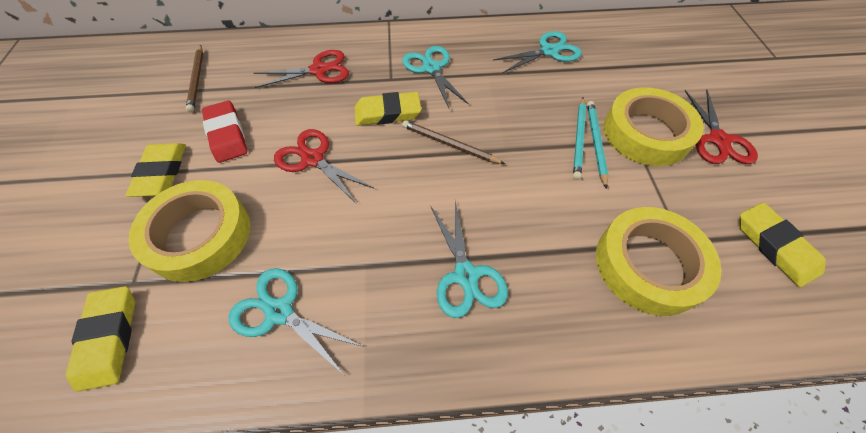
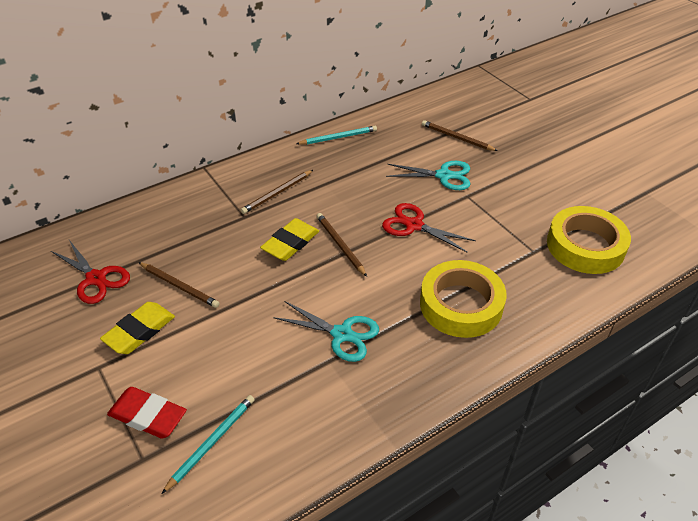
brown pencil: [186,45,203,112] [402,120,505,164] = 2 -> [138,262,219,308] [241,170,313,214] [317,213,367,277] [422,120,498,151] = 4
red scissors: [254,50,349,88] [274,129,375,204] [684,89,758,164] = 3 -> [51,240,130,304] [382,203,476,253] = 2
turquoise scissors: [228,268,364,375] [402,46,469,110] [430,201,508,318] [493,31,582,73] = 4 -> [273,301,379,362] [386,161,470,190] = 2
yellow eraser: [66,286,135,392] [125,143,186,197] [355,92,421,126] [739,202,826,287] = 4 -> [100,302,175,354] [260,218,319,261] = 2
yellow tape: [129,180,250,282] [596,207,722,316] [604,87,704,166] = 3 -> [420,260,507,338] [547,206,631,274] = 2

